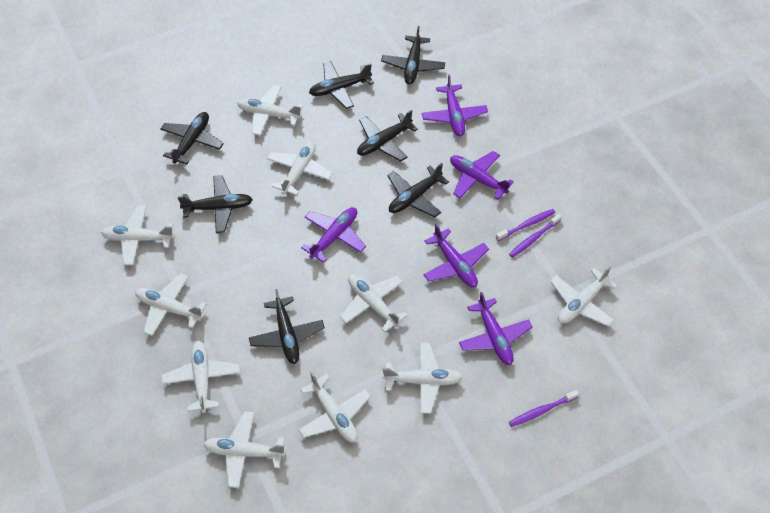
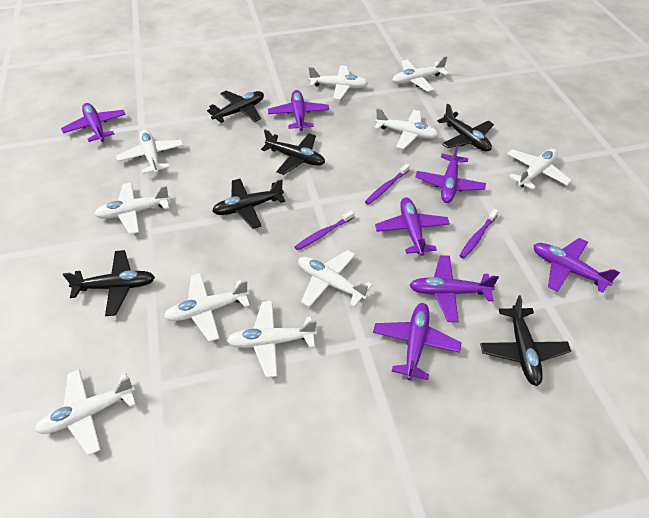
black plane: [160,112,224,164] [178,175,253,233] [249,289,325,364] [309,61,374,109] [357,110,418,161] [381,26,445,84] [387,163,449,217] = 7 -> [63,250,155,316] [207,90,264,123] [212,179,285,229] [261,130,325,175] [437,104,494,151] [480,295,571,386] = 6
purple plane: [301,207,366,263] [422,75,488,136] [423,224,489,287] [450,151,514,200] [459,292,532,365] = 5 -> [61,103,126,142] [268,90,329,131] [373,303,461,380] [375,197,450,256] [409,255,499,322] [416,143,486,203] [533,238,620,293] = 7

